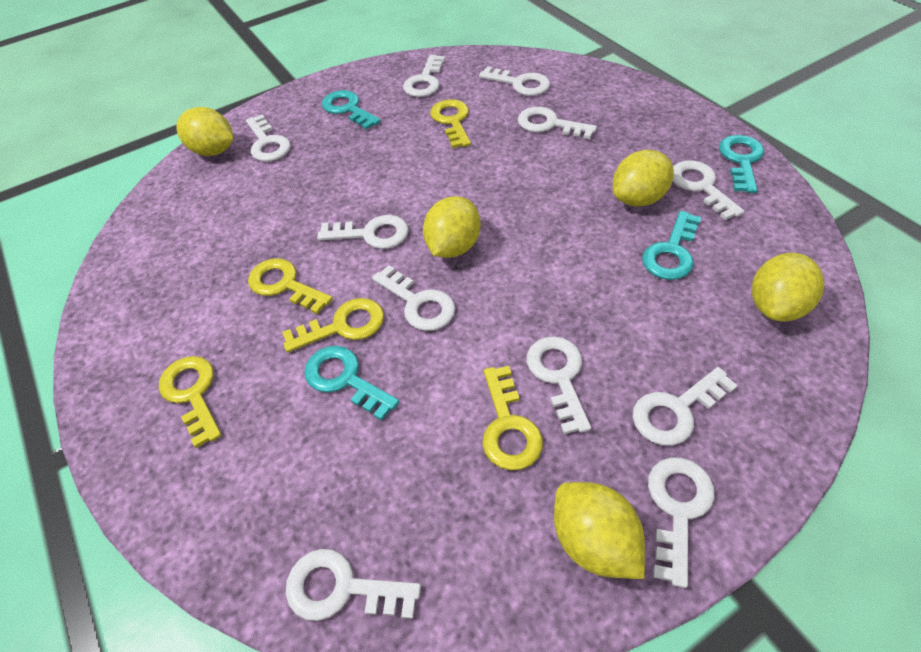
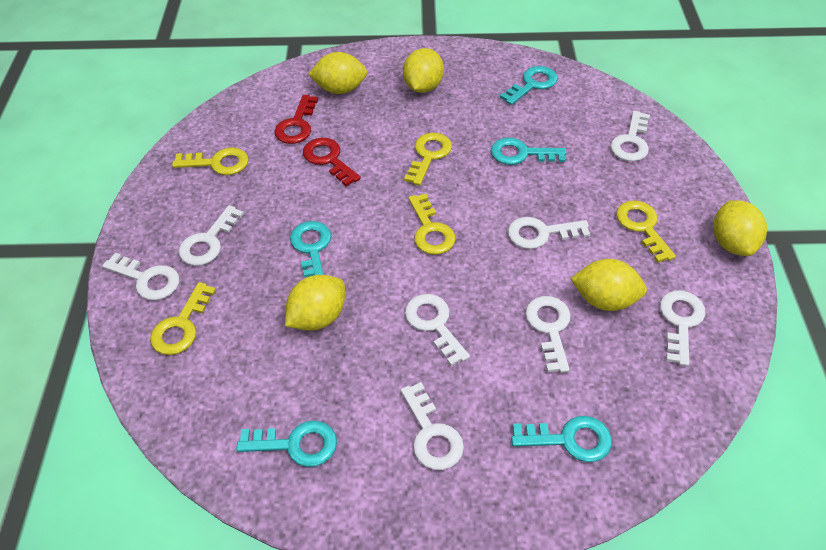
red key: none = 0 -> [274,95,318,144] [303,138,361,186] = 2
turquoise key: [304,346,399,421] [322,90,381,130] [642,211,701,280] [719,135,764,193] = 4 -> [236,421,337,467] [290,221,331,278] [491,138,566,165] [500,66,558,105] [511,416,612,462] = 5
white key: [246,114,291,162] [286,549,421,621] [317,215,409,249] [372,265,456,331] [403,55,445,97] [479,66,550,96] [518,107,597,139] [527,336,591,434] [633,367,738,446] [648,458,715,588] [673,160,744,220] = 11 -> [102,253,180,300] [179,205,244,266] [401,382,464,470] [405,294,470,366] [508,217,590,249] [525,296,571,373] [610,111,650,161] [660,291,705,366] = 8

